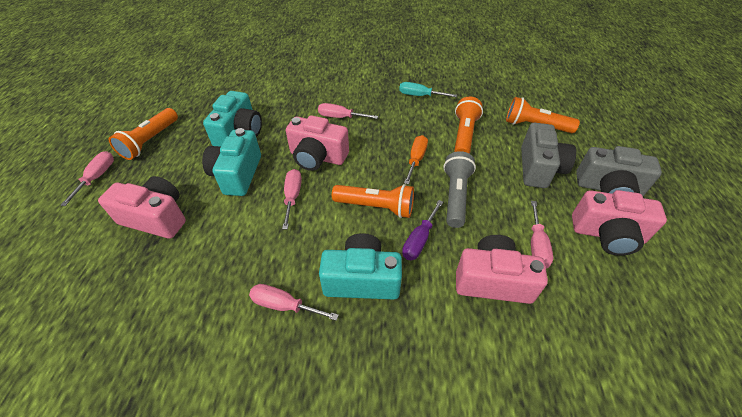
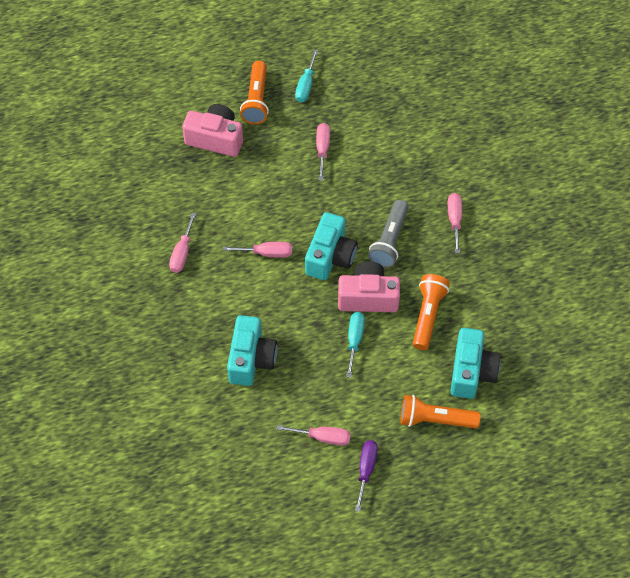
grey camera: [521,123,576,188] [576,146,662,196] = 2 -> none = 0
orange flashlight: [109,108,178,160] [332,184,414,218] [454,97,483,154] [506,97,580,133] = 4 -> [240,61,269,124] [401,395,481,428] [413,274,450,350] = 3
orange screwdriver: [404,135,428,185] = 1 -> none = 0
pink camera: [98,176,186,239] [286,115,349,171] [456,235,548,304] [572,190,667,256] = 4 -> [182,104,243,157] [338,261,400,312] = 2
turquoise screwdriver: [399,82,457,97] = 1 -> [295,49,318,102] [346,312,365,378] = 2

